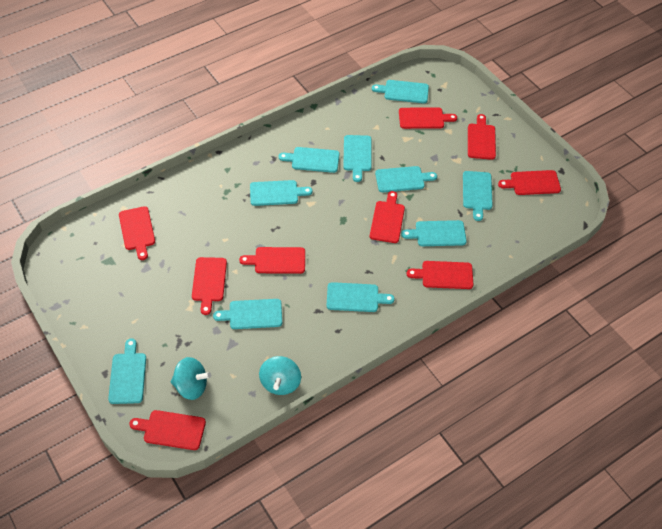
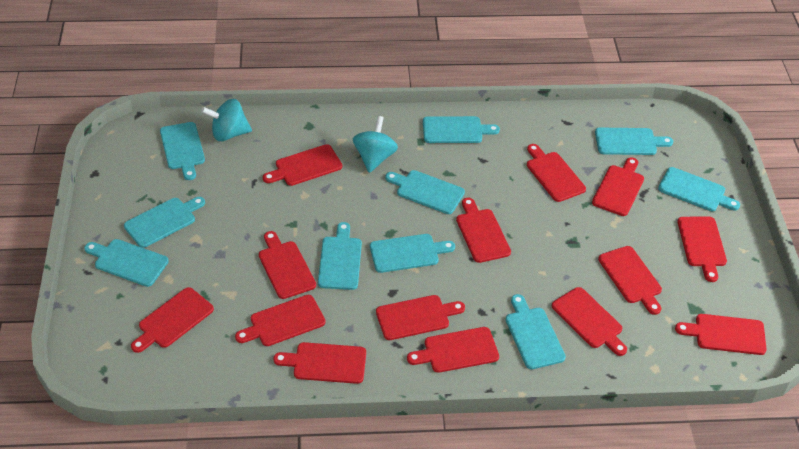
red cutting board: [119,206,155,260] [129,410,206,450] [192,257,227,315] [239,247,305,274] [370,191,405,243] [399,107,457,129] [407,261,473,289] [468,114,496,160] [498,170,561,195] = 9 -> [131,287,214,353] [235,295,326,346] [259,231,316,299] [263,144,342,186] [273,342,366,384] [376,295,465,340] [407,327,499,373] [456,198,511,263] [527,144,586,202] [552,287,627,356] [592,157,644,216] [598,246,662,315] [675,314,767,355] [677,217,727,282] = 14

